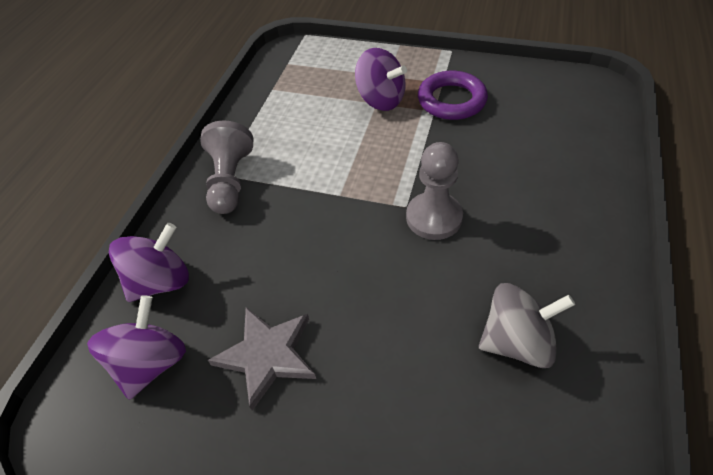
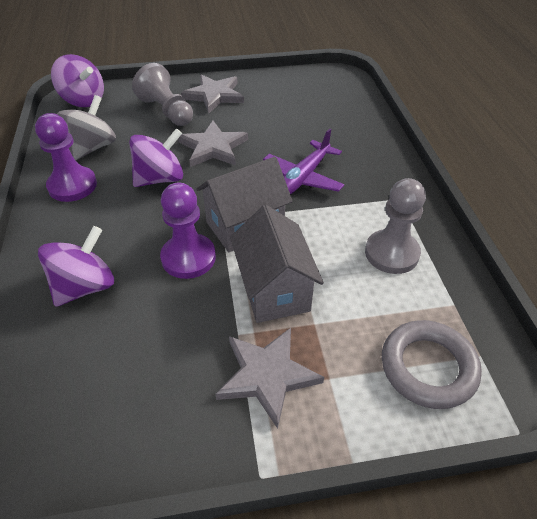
grey house: none = 0 -> [196,157,293,252] [230,205,324,323] = 2
grey ring: none = 0 -> [382,320,482,409] = 1
grey star: [208,307,316,411] = 1 -> [178,121,248,167] [181,74,244,114] [215,328,324,429] = 3
purple pawn: none = 0 -> [35,113,97,202] [160,182,216,279] = 2
purple plane: none = 0 -> [263,128,344,195] = 1
purple ring: [418,71,488,120] = 1 -> none = 0

